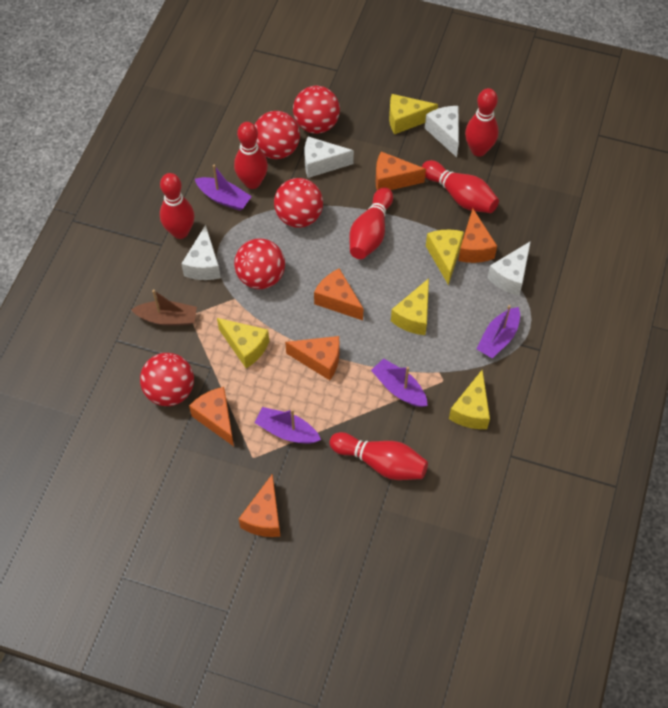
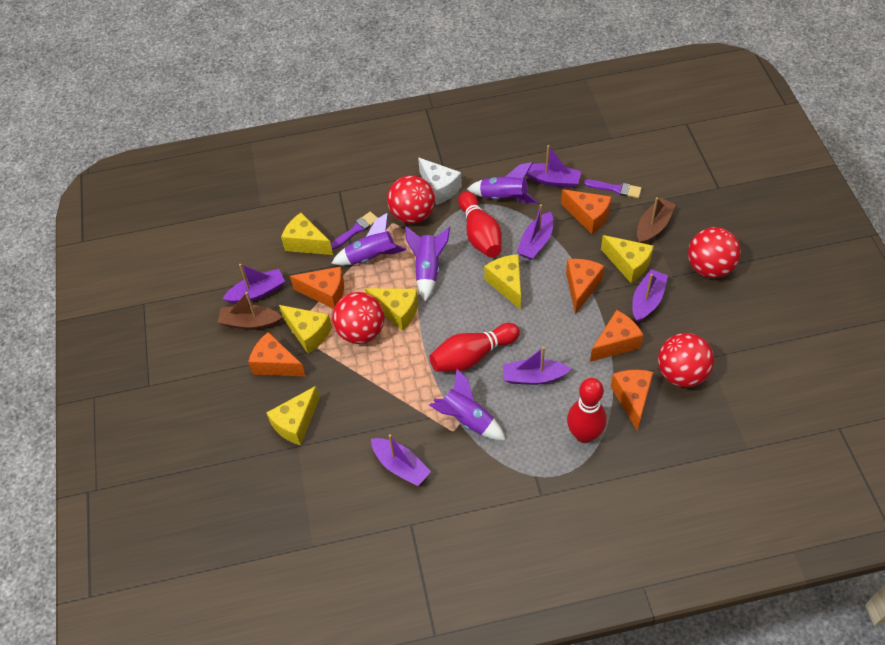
brown boat: [131,290,197,326] = 1 -> [217,292,282,330] [637,197,676,244] = 2
purple boat: [195,165,252,211] [254,407,321,444] [371,358,428,407] [477,305,520,358] = 4 -> [223,264,285,304] [371,434,431,486] [503,347,571,385] [517,204,553,260] [526,145,581,188] [632,269,668,322] = 6
purple brush: none = 0 -> [331,212,378,250] [584,179,642,198] = 2
purple rocket: none = 0 -> [331,213,407,266] [405,226,450,302] [429,369,506,441] [467,162,538,204] = 4
red ball: [140,353,194,406] [234,238,285,289] [255,111,300,159] [274,178,323,228] [293,86,340,134] = 5 -> [332,292,384,344] [387,175,435,224] [658,333,714,387] [688,227,741,278] = 4
red bowling pin: [160,173,195,239] [234,122,268,189] [329,432,428,480] [349,187,393,259] [422,160,499,213] [465,88,499,156] = 6 -> [429,323,520,371] [458,191,502,258] [567,378,607,443] = 3
white cheese: [181,225,221,280] [305,136,354,178] [425,106,459,157] [487,241,531,296] = 4 -> [418,158,462,205] = 1
yellow cheese: [217,318,269,368] [389,94,438,134] [391,278,429,335] [426,230,464,285] [449,370,490,429] = 5 -> [266,386,320,445] [279,305,332,354] [281,213,333,255] [365,288,418,331] [484,254,521,310] [601,235,654,283] = 6

